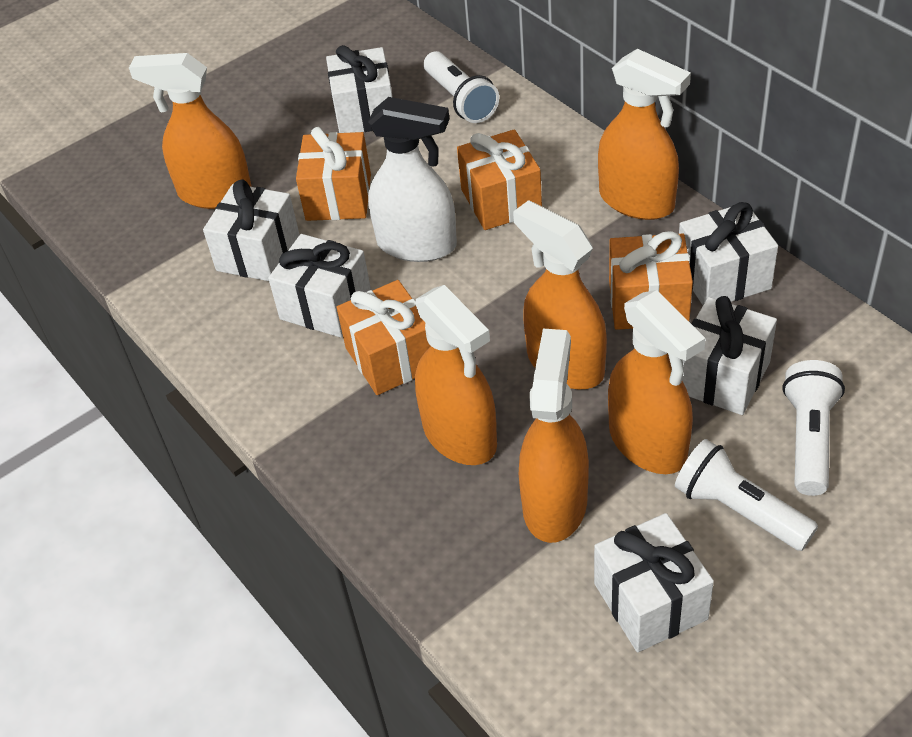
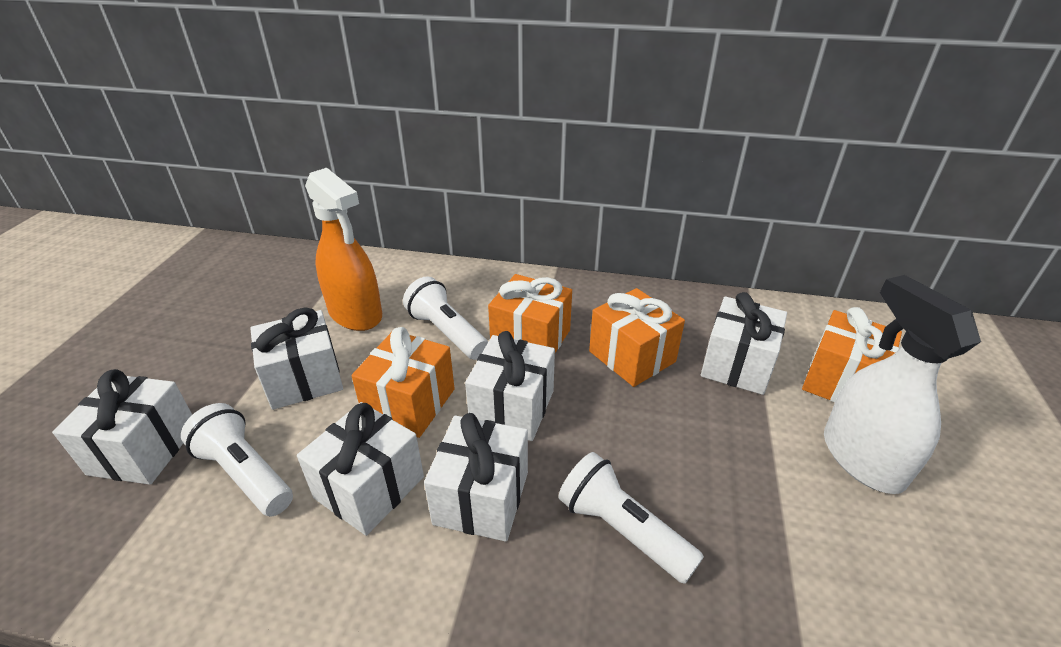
orange spray bottle: [129,53,252,209] [415,285,497,465] [513,200,607,389] [519,329,589,543] [598,49,691,220] [608,290,705,474] = 6 -> [305,168,382,331] = 1

